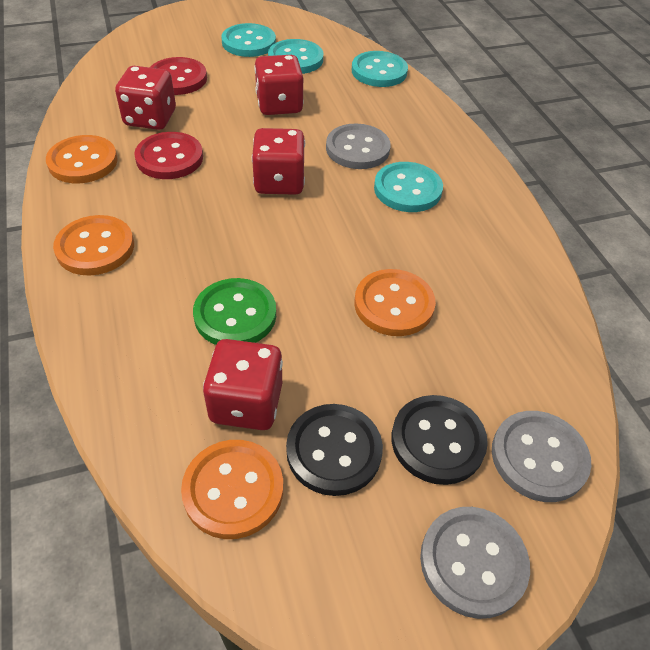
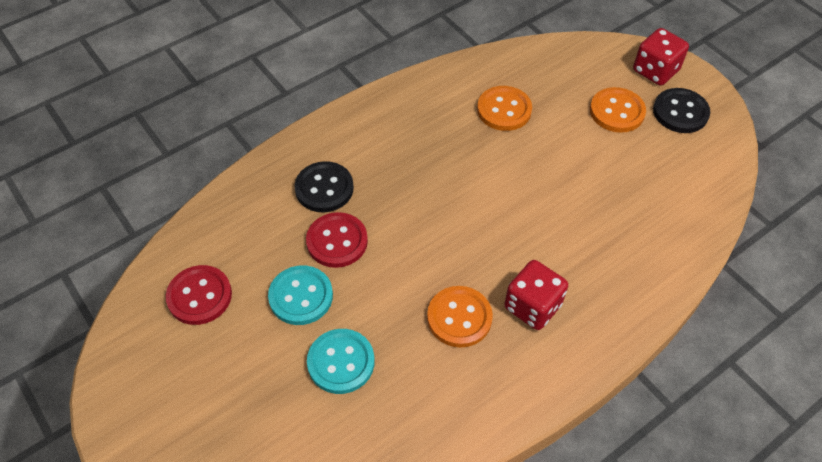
green button: [193,278,276,345] = 1 -> none = 0
grey button: [326,124,391,169] [420,507,530,619] [492,411,591,502] = 3 -> none = 0
orange button: [46,135,118,183] [53,215,134,276] [181,440,283,539] [354,269,436,336] = 4 -> [427,286,493,348] [477,86,532,131] [590,87,646,133] = 3
red dice: [115,66,176,130] [203,339,283,430] [252,128,305,195] [254,55,304,115] = 4 -> [504,260,568,330] [633,28,689,86] = 2
turquoise button: [221,23,276,57] [268,39,323,74] [352,51,408,87] [374,162,443,212] = 4 -> [268,265,333,325] [307,329,375,394] = 2

